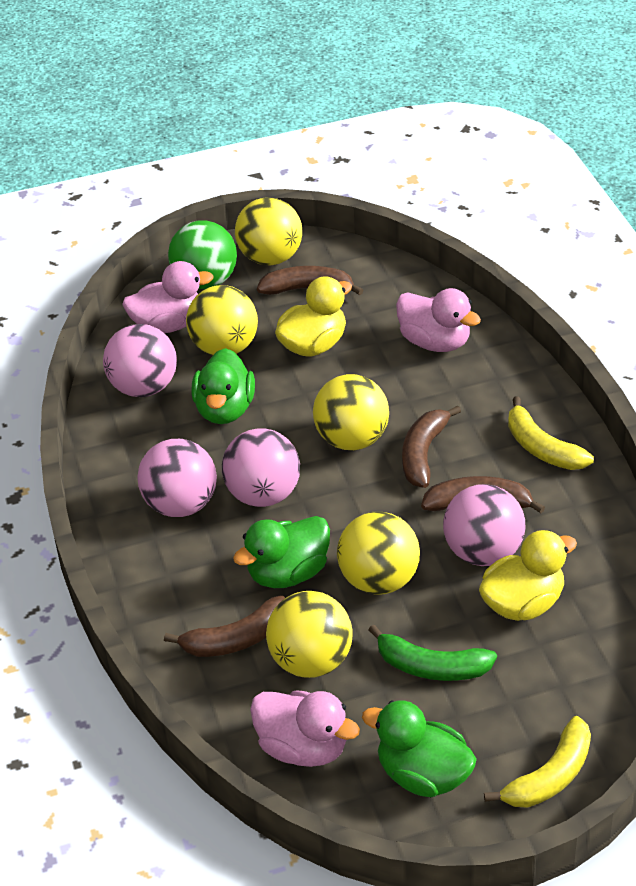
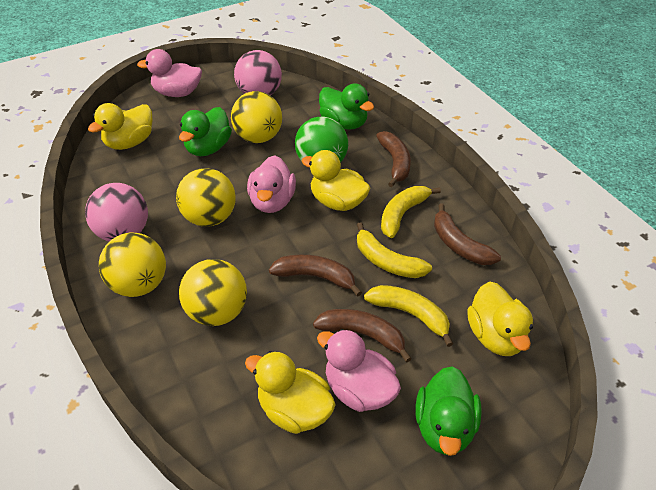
green banana: [369,625,497,681] = 1 -> none = 0
pink ball: [103,324,177,397] [137,439,217,517] [222,428,300,507] [443,484,526,566] = 4 -> [85,183,148,241] [234,50,282,95] = 2
yellow ball: [186,285,258,356] [235,197,302,266] [266,591,352,678] [313,374,389,450] [337,512,420,595] = 5 -> [99,233,166,297] [176,168,236,227] [179,259,247,326] [231,91,282,143] = 4
yellow banana: [484,716,591,808] [508,396,594,470] = 2 -> [357,222,432,278] [364,285,453,347] [381,186,441,238] = 3
yellow duck: [275,276,352,357] [479,530,577,621] = 2 -> [88,103,152,150] [245,351,336,434] [302,150,370,211] [467,281,533,356] = 4

